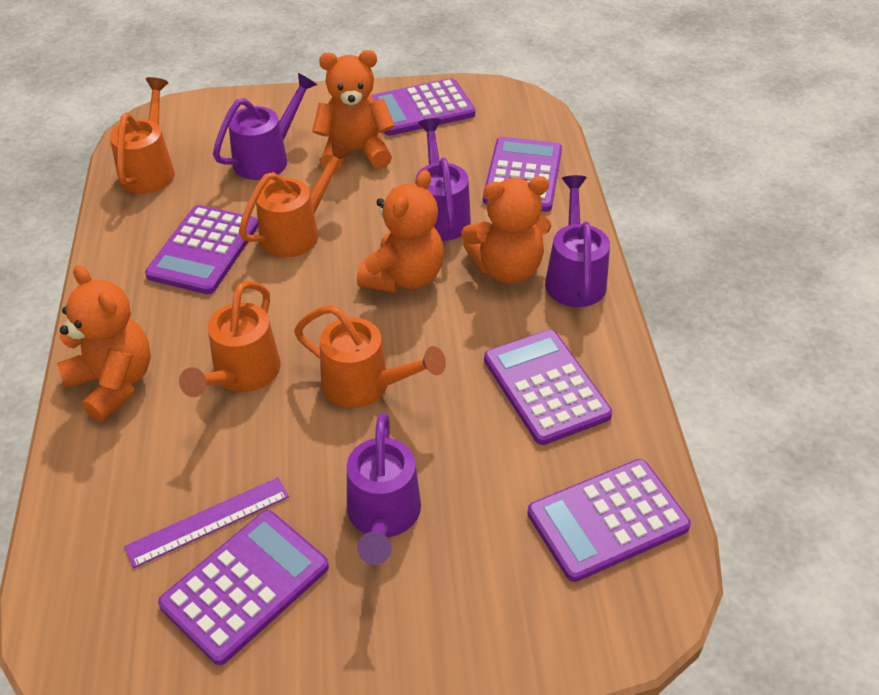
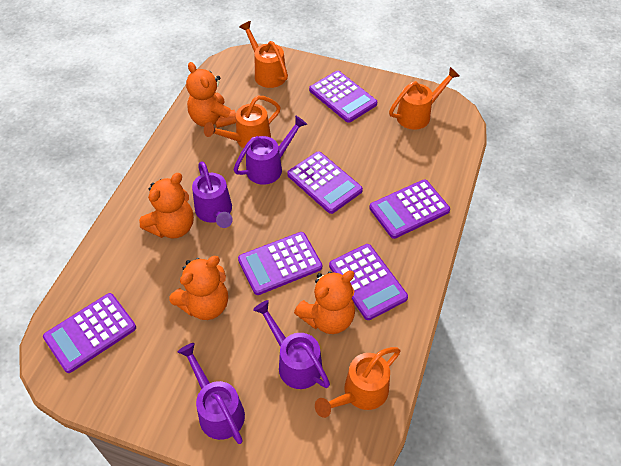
purple ruler: [124,477,289,568] = 1 -> none = 0

